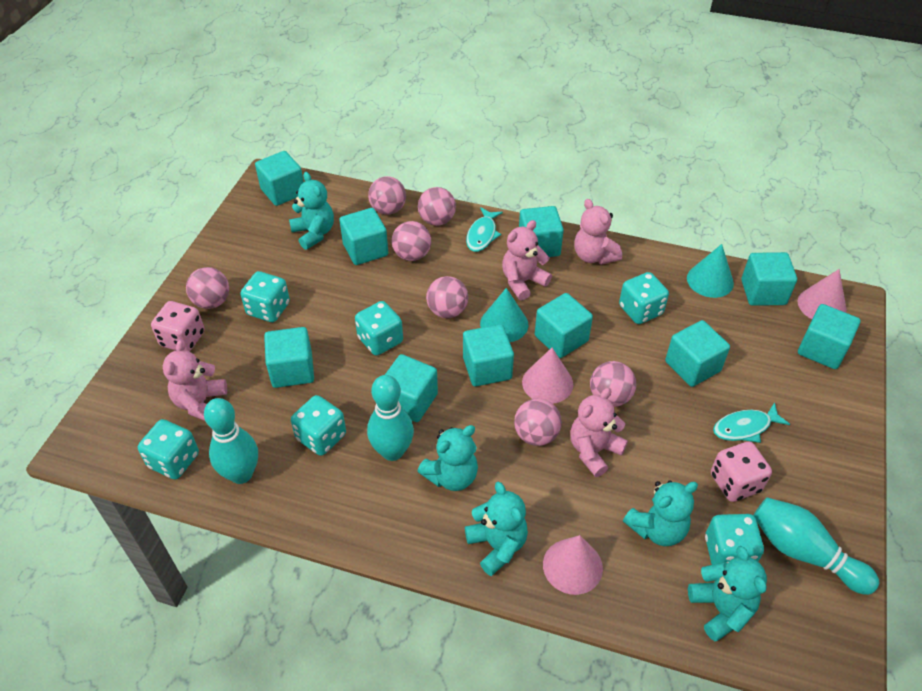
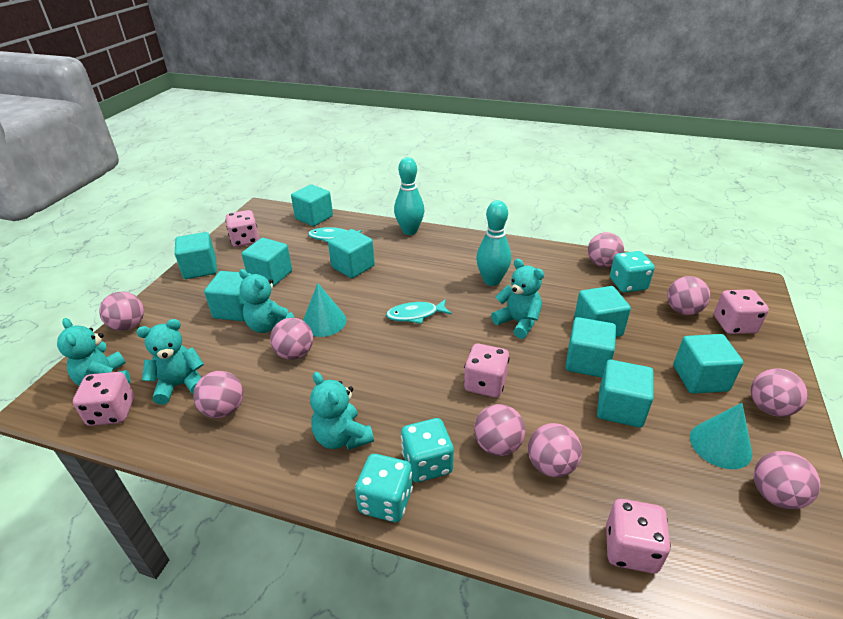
pink ball: [186,267,229,309] [368,176,406,215] [392,221,431,261] [418,187,456,226] [426,276,468,318] [514,398,562,446] [590,361,636,407] = 7 -> [99,292,144,331] [193,371,243,418] [270,318,313,360] [474,404,525,456] [528,423,582,477] [588,232,624,267] [667,276,710,315] [751,368,808,417] [754,451,820,509] = 9
pink cone: [522,348,573,404] [543,535,603,595] [798,269,847,319] = 3 -> none = 0
pink dice: [151,301,205,352] [711,442,772,502] = 2 -> [73,372,134,426] [225,210,259,247] [464,344,510,398] [606,499,671,573] [714,289,769,334] = 5
pink teddy bear: [163,340,227,421] [502,220,552,300] [570,388,628,477] [574,199,622,265] = 4 -> none = 0
turquoise bowling pin: [204,398,258,484] [367,375,414,461] [753,497,879,595] = 3 -> [394,157,424,235] [476,200,511,286] = 2
turquoise cube: [255,151,304,206] [264,327,314,388] [339,208,388,265] [385,354,438,422] [463,324,514,386] [519,206,564,257] [535,293,593,358] [665,320,730,387] [741,252,797,306] [798,304,861,369] = 10 -> [175,232,217,279] [204,271,252,321] [242,238,292,286] [291,184,333,226] [328,229,375,278] [565,317,616,378] [574,286,631,337] [597,360,654,428] [673,334,743,394] = 9
turquoise dice: [138,419,199,479] [240,271,290,322] [291,395,346,456] [355,301,403,356] [619,272,669,324] [705,514,764,565] = 6 -> [355,454,413,522] [401,418,454,482] [610,251,655,293] = 3

